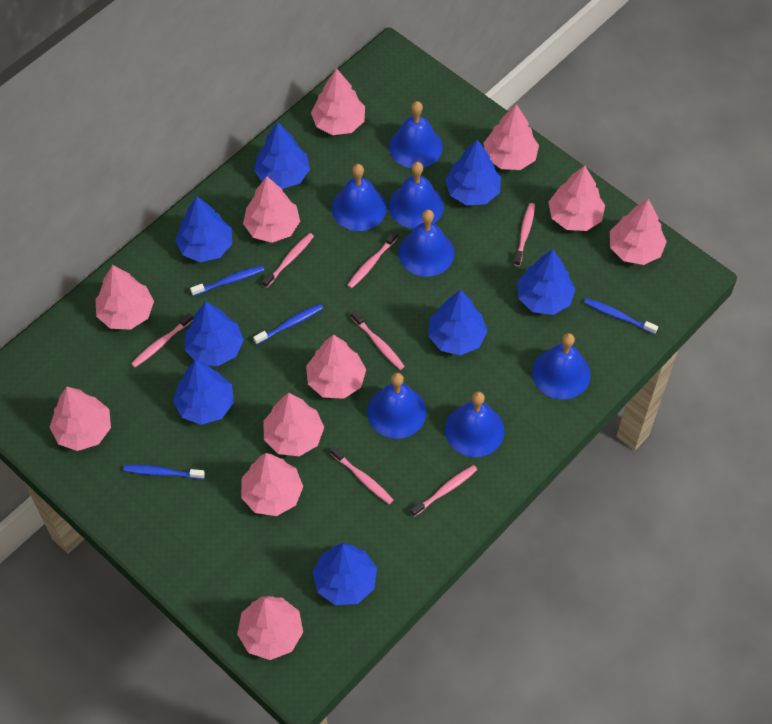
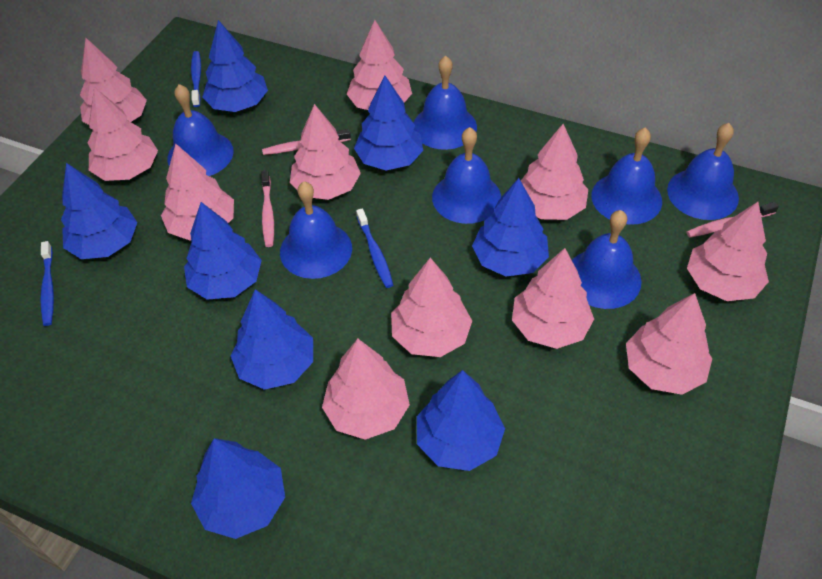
blue toothbrush: [123,465,205,479] [190,265,264,296] [253,304,323,345] [584,298,658,334] = 4 -> [40,241,54,326] [191,51,201,107] [356,208,393,288] = 3
pink toothbrush: [131,313,193,368] [262,233,314,288] [330,446,393,504] [347,231,398,289] [351,311,405,370] [410,465,477,517] [514,203,535,266] = 7 -> [261,170,274,247] [262,129,351,155] [687,202,779,238] = 3

